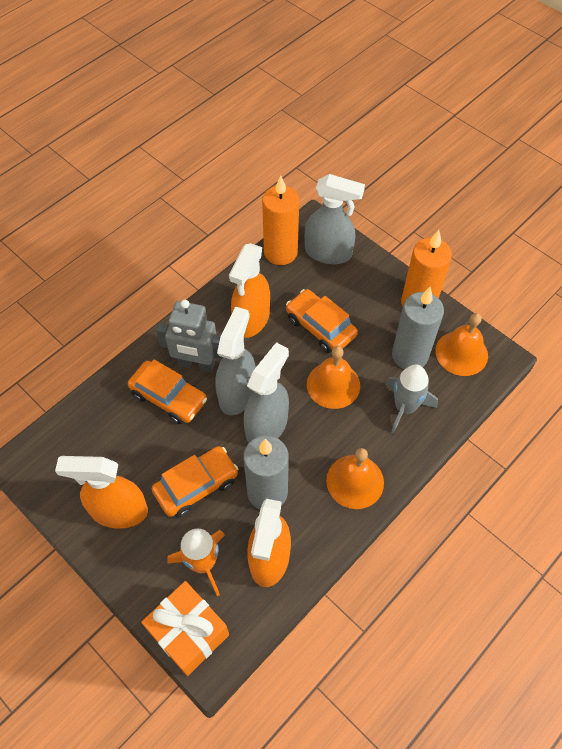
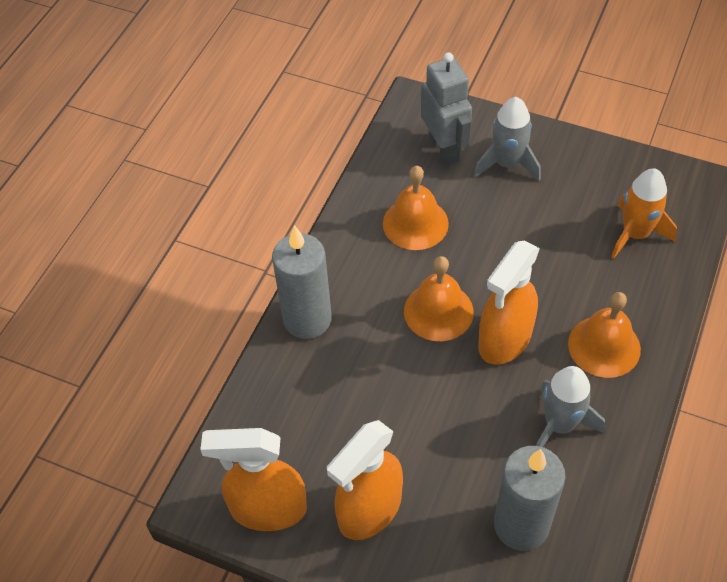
grey rocket: [385,365,438,434] = 1 -> [474,97,541,181] [536,366,605,447] = 2
grey spray bottle: [215,307,256,416] [243,342,289,443] [305,174,365,264] = 3 -> none = 0
orange candle: [262,175,299,265] [401,230,452,306] = 2 -> none = 0
orange car: [128,359,207,424] [152,446,238,518] [286,289,358,353] = 3 -> none = 0
orange gift: [141,581,229,676] = 1 -> none = 0

